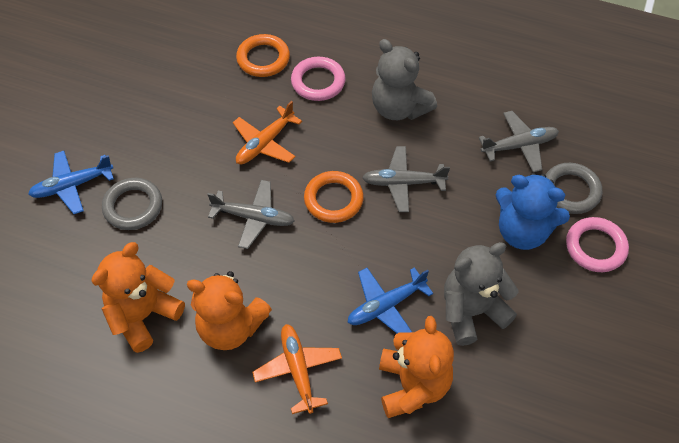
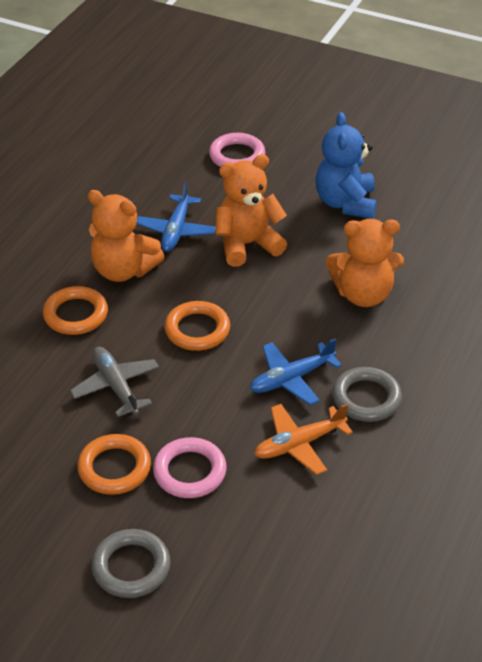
grey plane: [207,180,294,249] [362,146,450,212] [479,111,559,173] = 3 -> [70,347,159,417] = 1
grey teddy bear: [372,39,437,120] [444,242,518,346] = 2 -> none = 0
orange plane: [233,101,302,164] [252,324,342,414] = 2 -> [254,404,353,475] = 1
orange ring: [236,34,290,77] [304,171,364,223] = 2 -> [43,286,108,335] [77,434,151,495] [164,301,230,351] = 3

